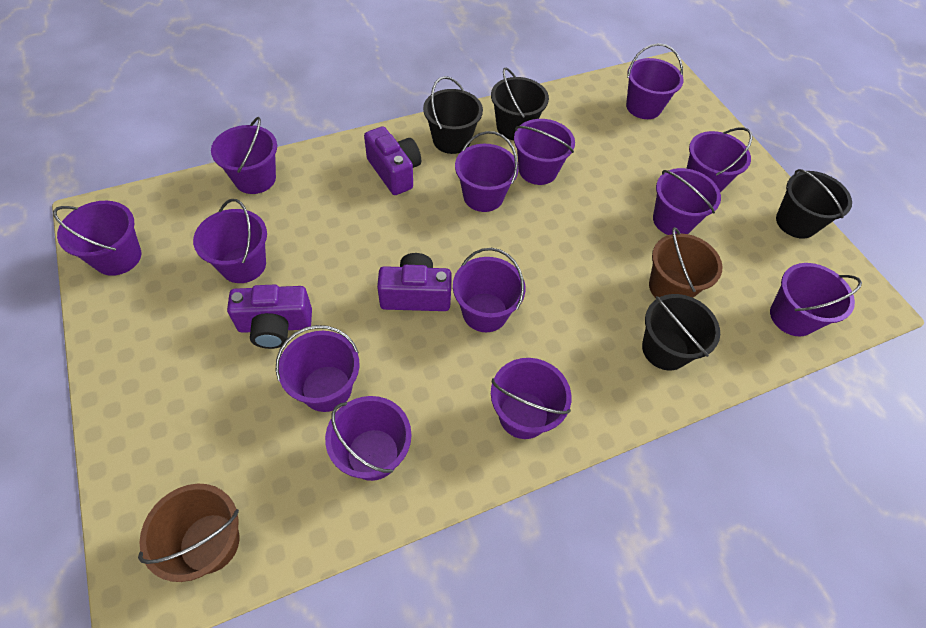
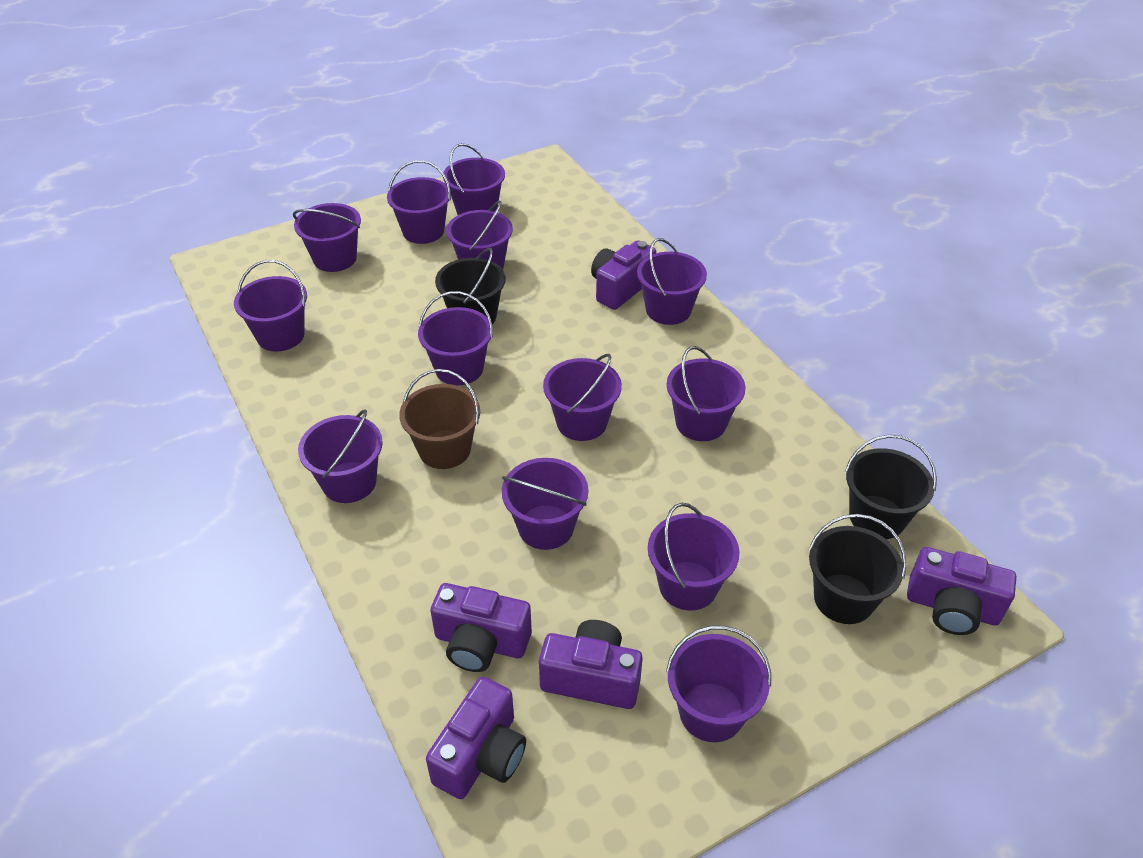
black bucket: [423,76,483,154] [491,67,549,140] [642,294,720,370] [776,169,852,239] = 4 -> [435,248,506,324] [809,514,906,624] [845,435,937,539] = 3
brown bucket: [138,484,240,582] [649,227,722,298] = 2 -> [399,369,480,469] = 1
purple camera: [227,284,312,349] [364,126,421,195] [377,253,452,311] = 3 -> [426,677,526,799] [430,583,532,672] [539,620,643,709] [591,240,656,310] [907,547,1016,635] = 5

